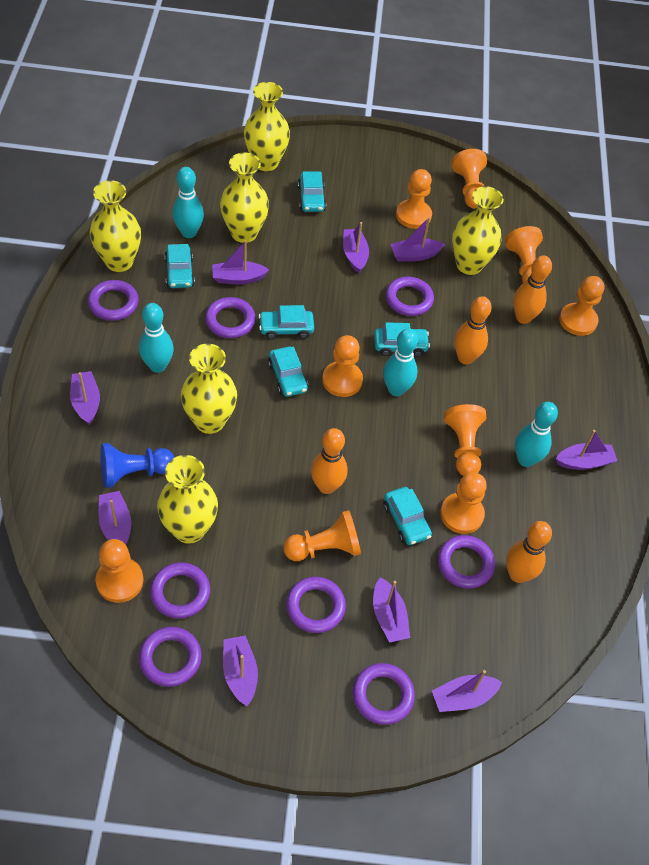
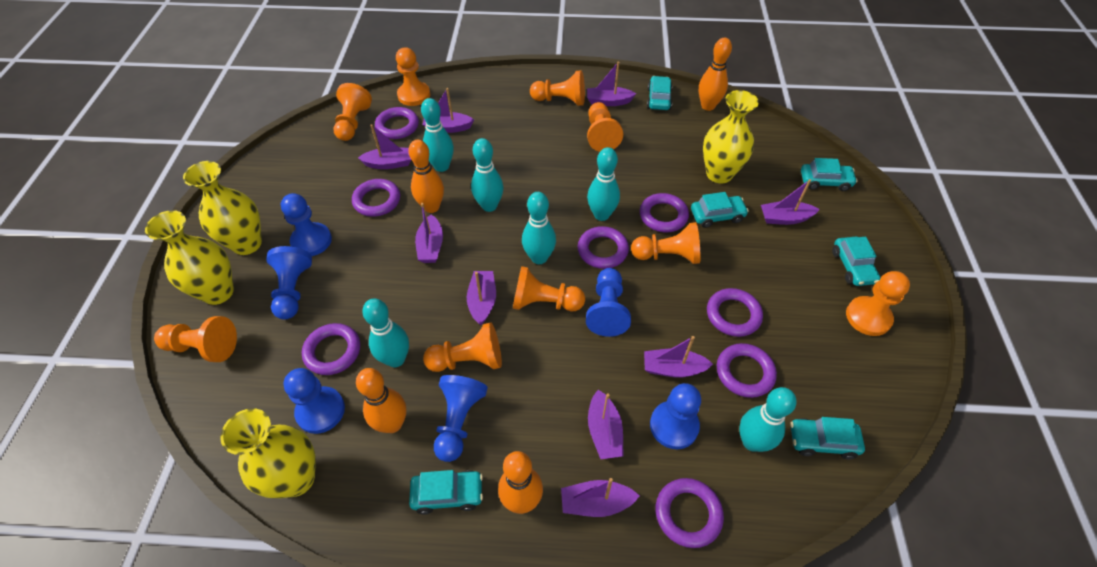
blue pawn: [100,443,175,488] = 1 -> [266,246,312,320] [281,193,332,256] [284,368,345,434] [434,375,488,462] [586,268,631,337] [650,383,701,449] = 6
turquoise bowling pin: [139,303,174,373] [172,167,204,238] [383,329,418,396] [515,402,558,467] = 4 -> [362,298,409,367] [421,98,454,172] [471,138,503,212] [522,192,556,264] [587,147,620,221] [739,387,797,452] = 6
yellow vase: [89,180,141,272] [157,455,218,544] [181,344,237,434] [220,153,269,243] [244,82,290,171] [452,186,504,275] = 6 -> [145,210,234,305] [183,161,262,255] [220,408,316,498] [703,90,759,183] = 4

